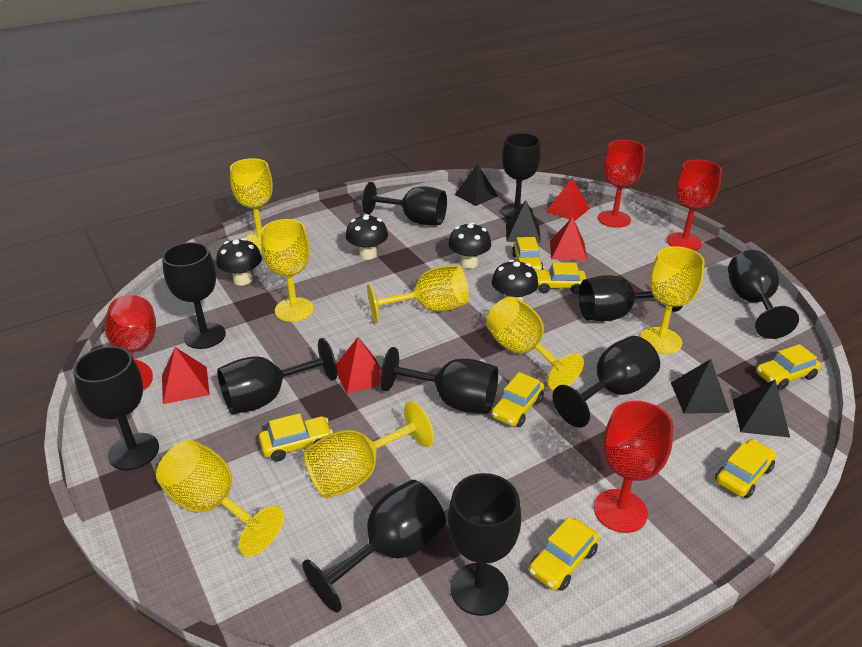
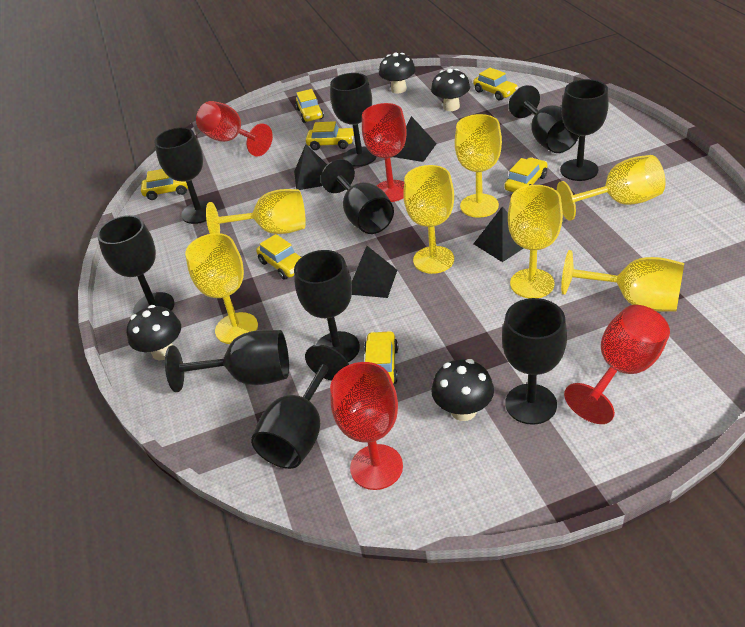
black goblet: [73,346,159,470] [162,242,226,349] [217,338,337,414] [302,480,446,612] [362,182,447,225] [380,347,498,414] [448,473,521,616] [501,133,541,219] [553,336,660,428] [579,275,682,321] [728,250,799,339] = 11 -> [97,215,175,314] [154,127,217,224] [165,330,289,392] [251,345,349,469] [294,250,360,362] [321,159,394,234] [330,73,377,167] [502,298,567,425] [509,85,579,153] [560,79,609,181] = 10
red pyramid: [162,347,210,404] [336,337,381,394] [546,178,590,221] [550,217,587,261] = 4 -> none = 0

